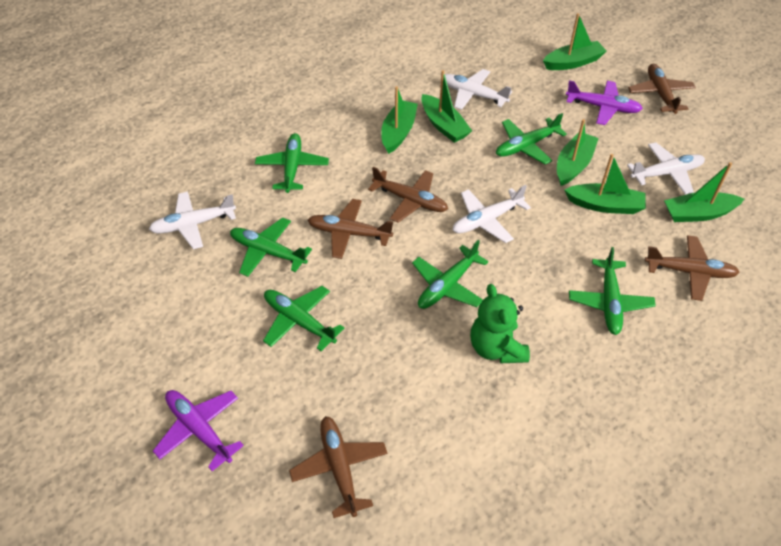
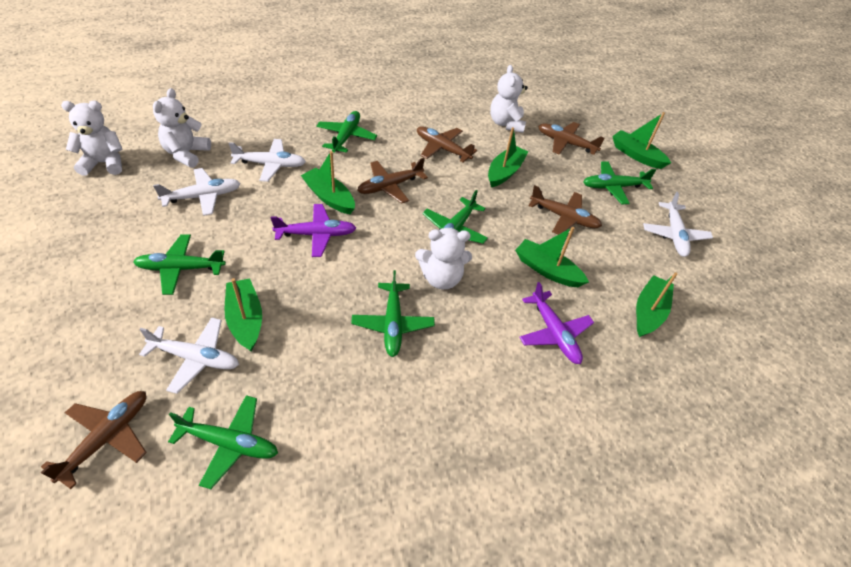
green teddy bear: [470,284,530,363] = 1 -> none = 0
white teddy bear: none = 0 -> [61,101,122,176] [153,88,211,168] [415,228,472,289] [490,65,528,133] = 4

